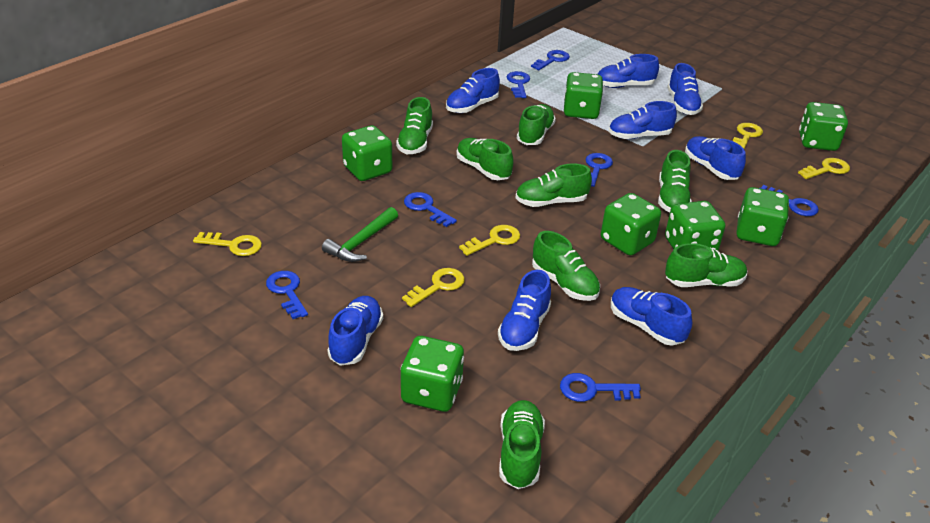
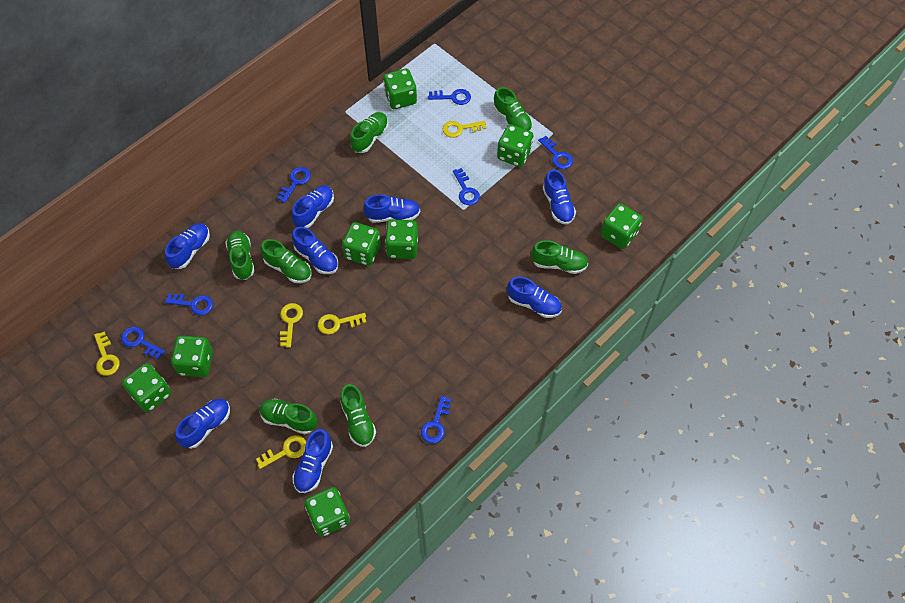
green dice: [342,125,392,181] [401,336,464,412] [564,72,603,119] [601,193,661,256] [665,201,725,251] [736,187,789,246] [799,102,848,151] = 7 -> [122,363,171,412] [171,336,213,377] [304,487,350,537] [342,222,381,266] [383,69,417,109] [385,220,418,259] [497,124,534,167] [601,203,642,249] = 8
green hammer: [322,207,398,262] = 1 -> none = 0
green shoe: [396,97,433,154] [456,138,514,180] [499,400,545,489] [516,163,592,207] [517,104,556,145] [532,231,600,301] [658,150,692,212] [665,243,747,287] = 8 -> [225,231,255,280] [259,399,317,434] [261,239,311,283] [340,384,376,447] [350,112,388,153] [494,87,533,131] [531,240,588,274] = 7

